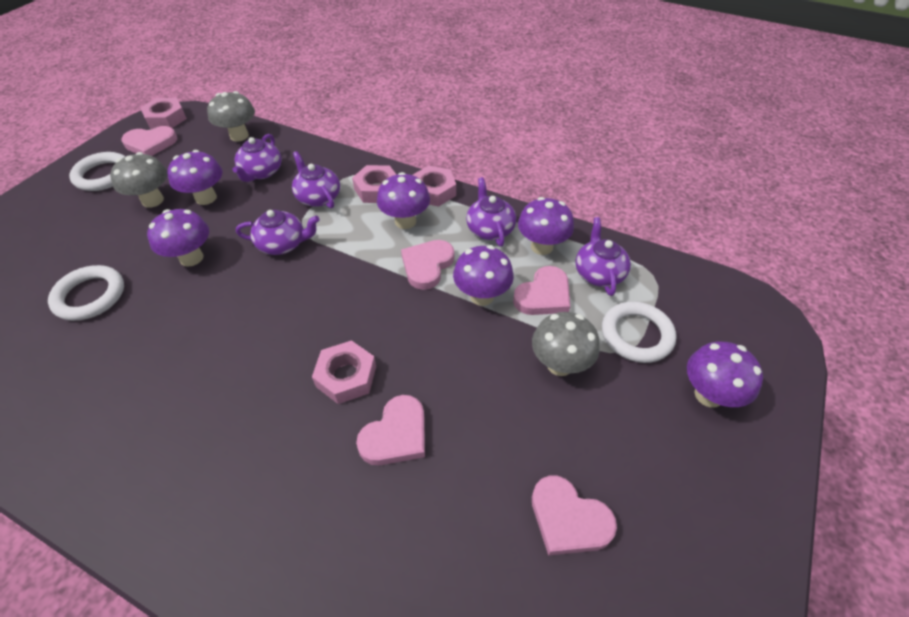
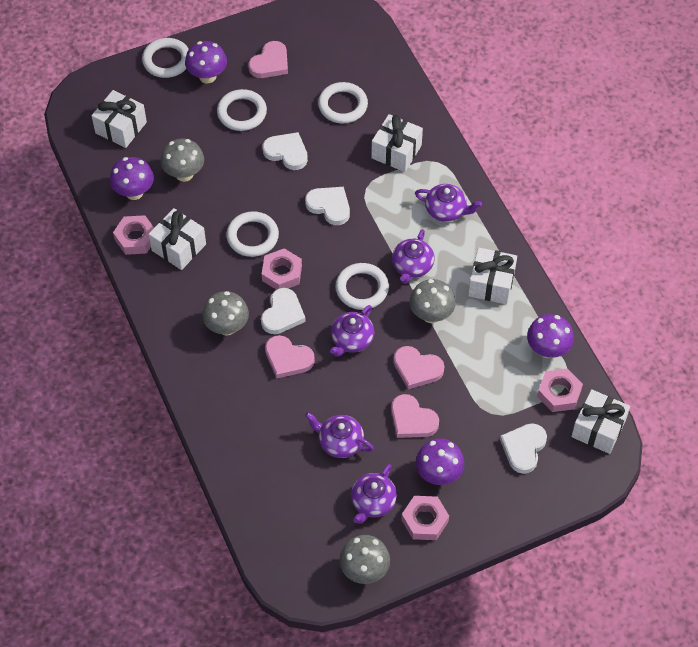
grey mushroom: [110,152,168,208] [207,91,255,141] [532,312,600,376] = 3 -> [160,138,204,182] [202,291,249,336] [340,535,390,584] [409,279,456,323] = 4
pink heart: [121,126,177,156] [356,395,425,465] [401,240,454,290] [513,266,570,315] [532,476,617,556] = 5 -> [248,41,288,78] [265,335,315,378] [391,394,439,438] [394,346,445,389] = 4
purple mushroom: [147,209,209,267] [167,150,222,205] [377,172,430,229] [453,245,514,306] [518,197,574,255] [687,342,763,408] = 6 -> [110,157,154,200] [185,41,227,84] [416,438,465,485] [527,314,574,358] = 4
white gift: none = 0 -> [92,90,147,148] [148,208,206,270] [371,114,423,172] [468,248,517,304] [571,389,630,454] = 5
white heart: none = 0 -> [261,288,306,334] [262,132,308,170] [305,187,350,225] [500,423,547,474] = 4
white ring: [48,265,124,321] [69,152,125,191] [602,301,677,363] = 3 -> [142,38,189,78] [217,89,267,131] [226,211,279,257] [318,82,368,123] [336,263,389,310] = 5

